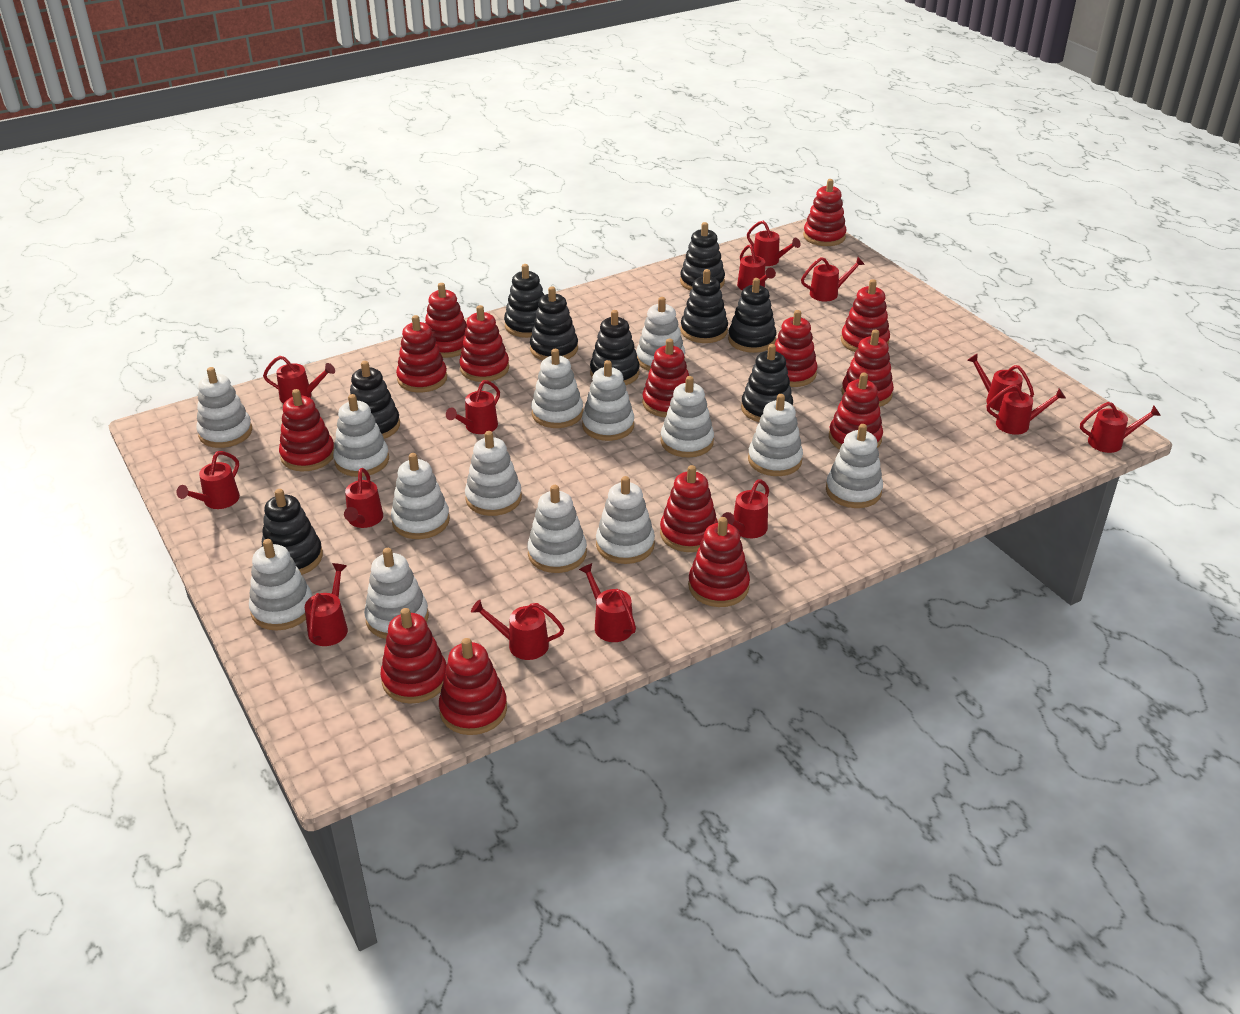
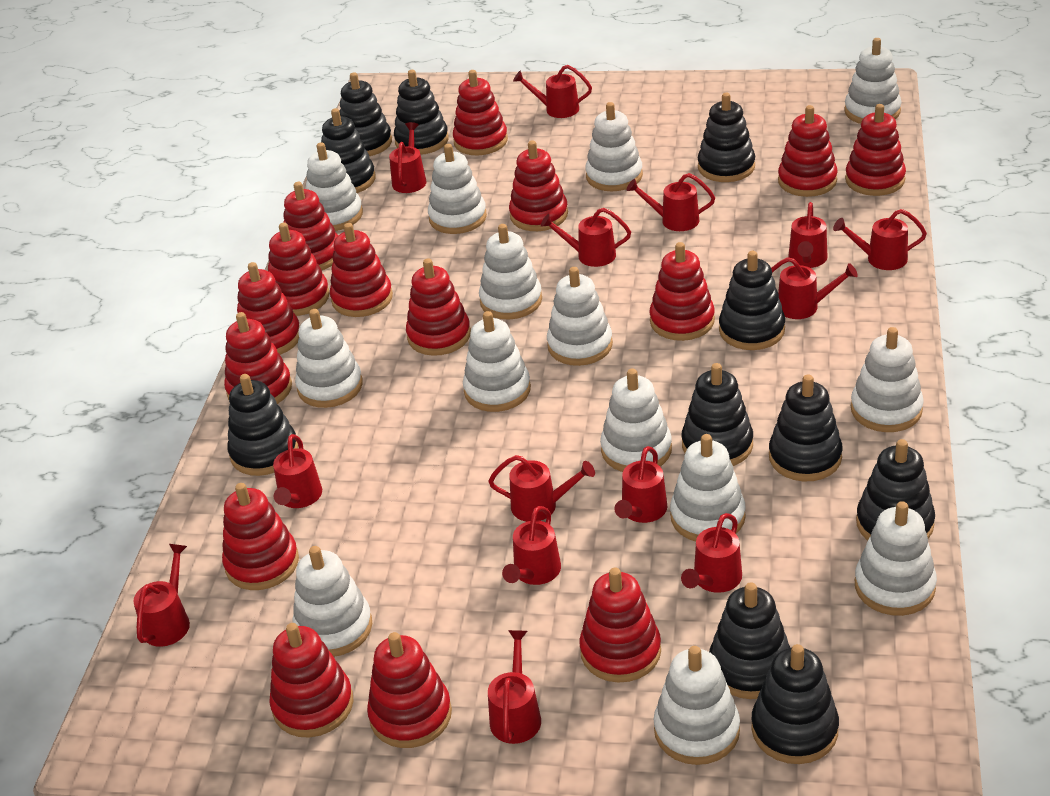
black stacking toy: [262,489,323,575] [350,361,400,439] [504,264,544,338] [530,286,578,360] [590,310,640,385] [680,222,725,291] [681,269,728,343] [728,278,777,353] [741,344,793,422] = 9 -> [227,374,298,476] [321,108,376,193] [340,72,392,156] [394,70,449,155] [682,363,753,466] [698,93,755,182] [709,582,790,699] [719,251,785,350] [751,644,839,764] [769,374,843,481] [856,439,935,540] = 11
red stacking toy: [279,389,334,471] [380,608,447,703] [396,315,447,393] [425,283,467,358] [439,638,507,735] [459,305,509,382] [642,339,689,417] [660,465,718,552] [688,517,750,607] [775,310,817,387] [803,179,846,246] [829,373,883,449] [841,279,890,352] [841,330,894,407] = 14 -> [222,483,299,590] [224,312,292,404] [237,262,300,355] [268,223,330,316] [269,623,353,738] [283,182,338,270] [330,223,393,317] [367,632,452,748] [406,258,471,356] [453,70,508,155] [509,141,568,231] [579,568,661,683] [650,242,715,341] [778,105,838,197] [845,104,906,196] = 15

